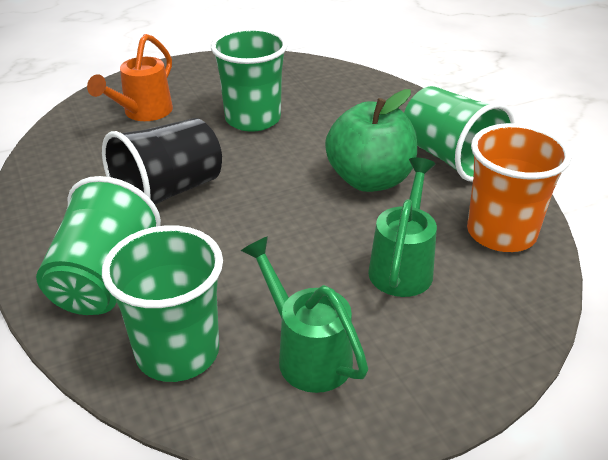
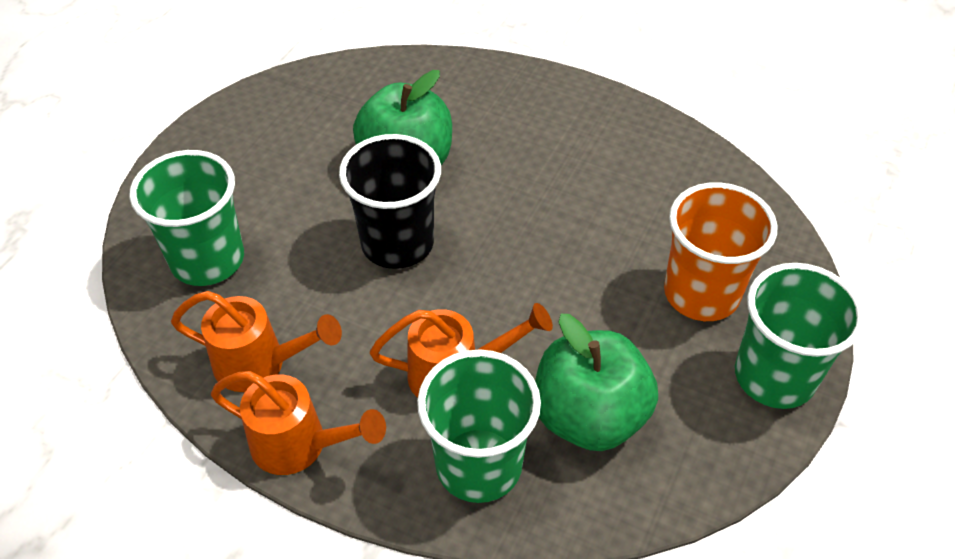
green apple: [325,89,417,192] = 1 -> [353,70,452,165] [535,314,658,451] = 2
green cup: [36,176,161,315] [102,225,223,382] [211,28,288,132] [404,86,515,182] = 4 -> [129,150,244,286] [417,349,541,503] [735,263,865,409] = 3
green watering can: [241,236,368,393] [368,157,437,297] = 2 -> none = 0
orange watering can: [87,34,173,121] = 1 -> [171,291,342,392] [211,371,386,475] [370,303,553,398] = 3

